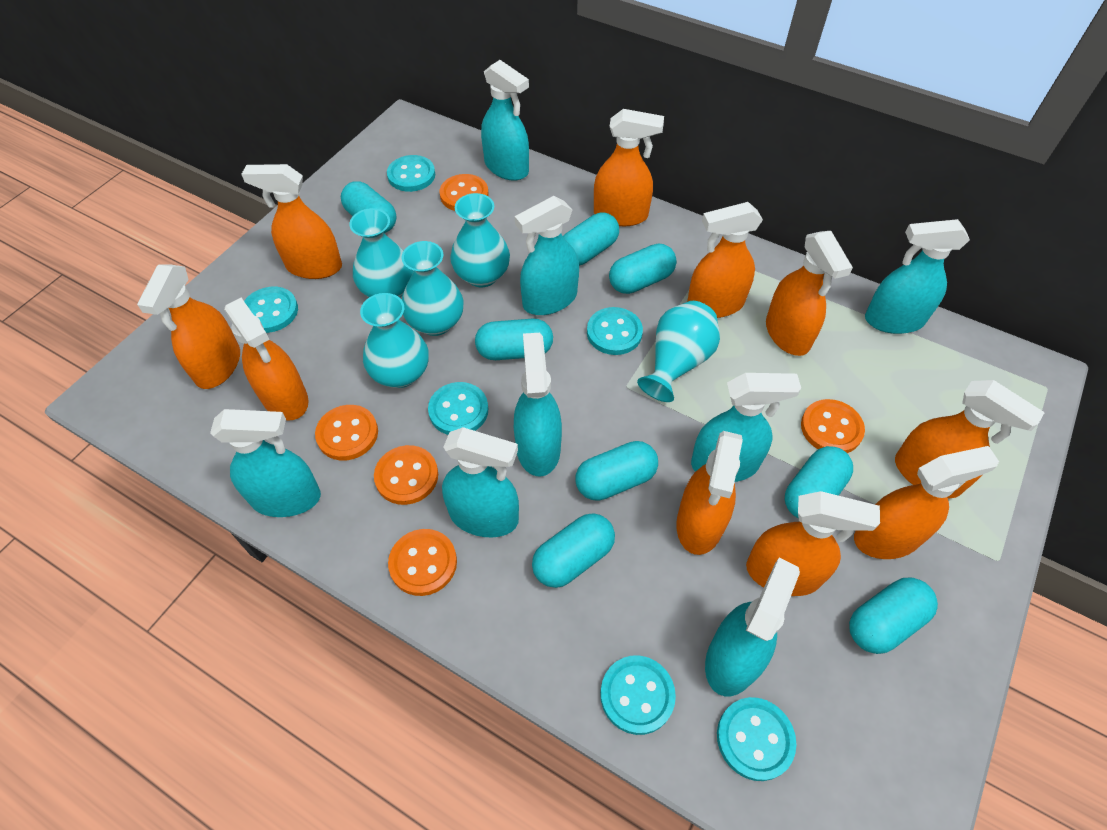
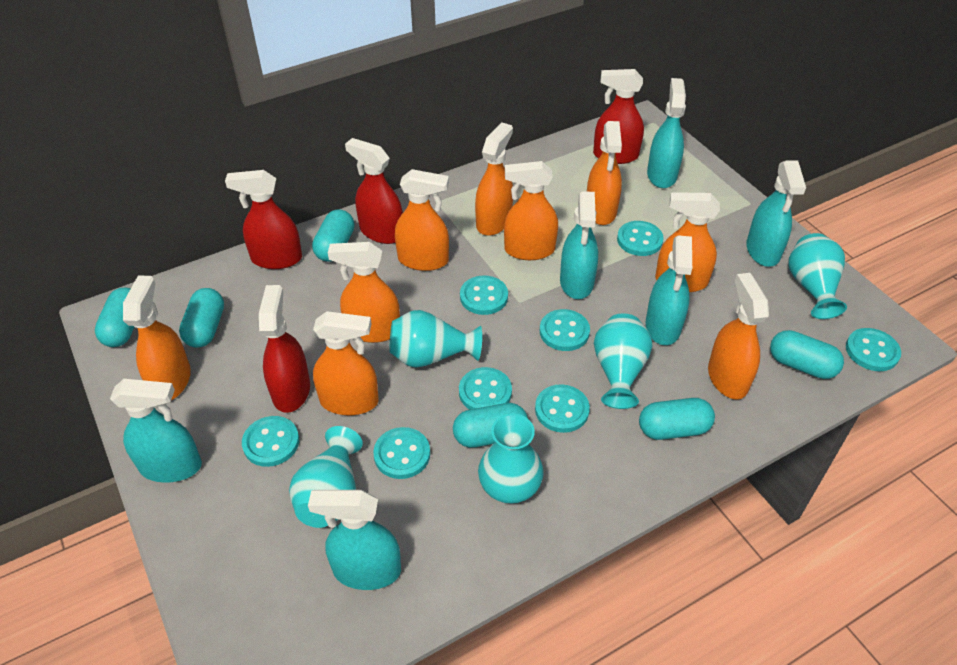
orange button: [315,405,378,460] [374,445,438,505] [388,529,457,596] [440,174,489,211] [801,399,865,453] = 5 -> none = 0
orange spray bottle: [137,265,240,389] [224,298,308,421] [241,164,342,279] [594,109,664,226] [676,431,743,555] [687,202,763,318] [746,491,880,596] [766,231,853,356] [854,446,999,559] [895,380,1045,498] = 10 -> [123,275,191,400] [313,311,379,415] [328,242,400,343] [395,169,449,271] [475,122,513,236] [504,161,558,260] [587,121,622,225] [655,192,720,292] [708,273,769,399] = 9
red spray bottle: none = 0 -> [225,170,302,269] [259,285,310,413] [345,138,403,244] [593,69,644,164] = 4
turquoise button: [244,287,298,333] [387,155,435,192] [428,382,489,435] [587,307,643,355] [600,655,676,735] [717,697,796,781] = 6 -> [242,416,299,467] [373,427,430,479] [459,367,512,410] [460,275,508,315] [535,384,590,433] [540,309,590,351] [617,221,664,256] [846,328,901,371] = 8
turquoise capsule: [341,181,397,233] [475,319,553,360] [532,513,615,588] [563,213,619,266] [575,441,658,501] [609,244,677,294] [785,446,853,519] [849,578,938,654] = 8 -> [95,288,134,347] [179,288,224,348] [312,209,355,262] [453,403,528,448] [639,398,715,440] [770,330,844,379] = 6
turquoise spray bottle: [210,409,321,517] [442,427,519,537] [481,60,529,181] [514,333,562,477] [515,196,579,315] [691,373,801,482] [705,558,800,696] [865,219,970,334] = 8 -> [110,379,202,483] [308,490,401,590] [560,191,598,299] [646,235,692,345] [647,78,686,188] [746,161,806,267] = 6

